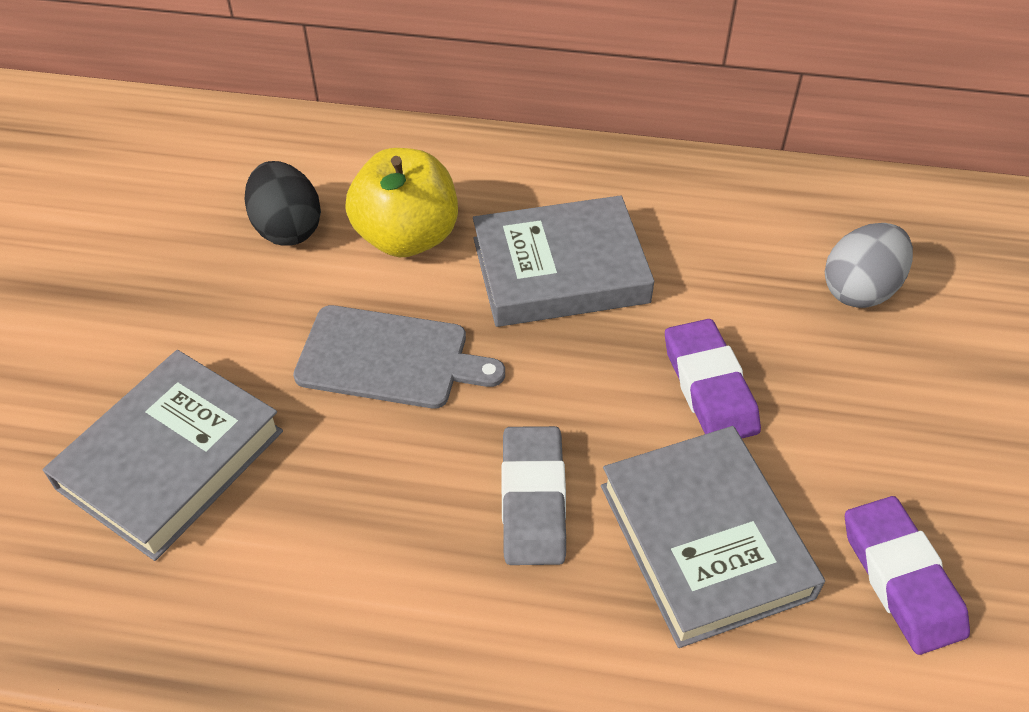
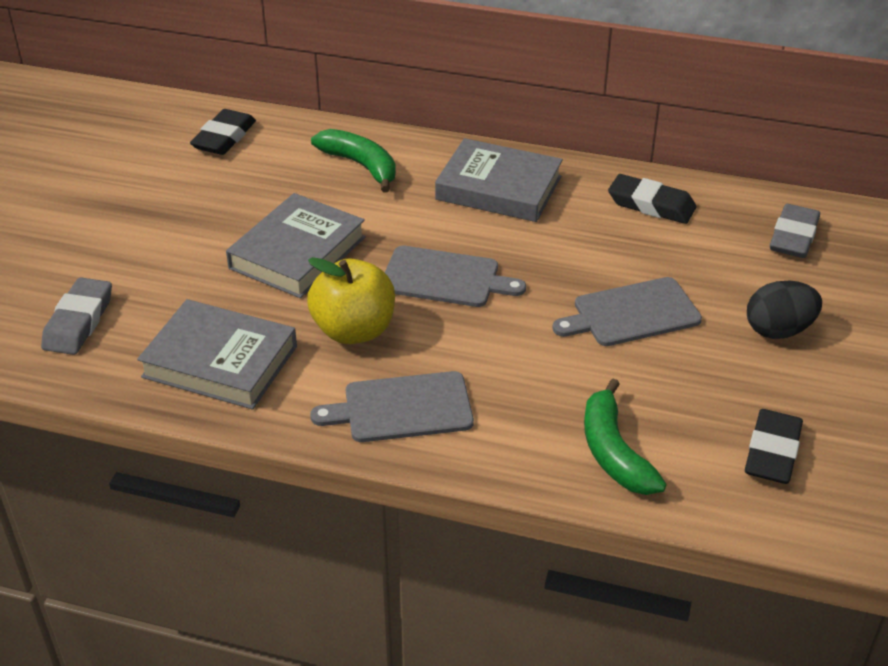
black eraser: none = 0 -> [190,109,256,155] [608,174,696,224] [745,409,803,484] = 3
green banana: none = 0 -> [311,129,396,193] [584,379,666,495] = 2
grey cutting board: [293,305,505,409] = 1 -> [310,371,474,442] [385,246,526,307] [552,277,702,346] = 3
grey egg: [825,223,913,308] = 1 -> none = 0
grey eraser: [501,426,566,565] = 1 -> [41,277,112,355] [770,204,820,258] = 2
purple eraser: [665,319,761,438] [845,496,970,655] = 2 -> none = 0

